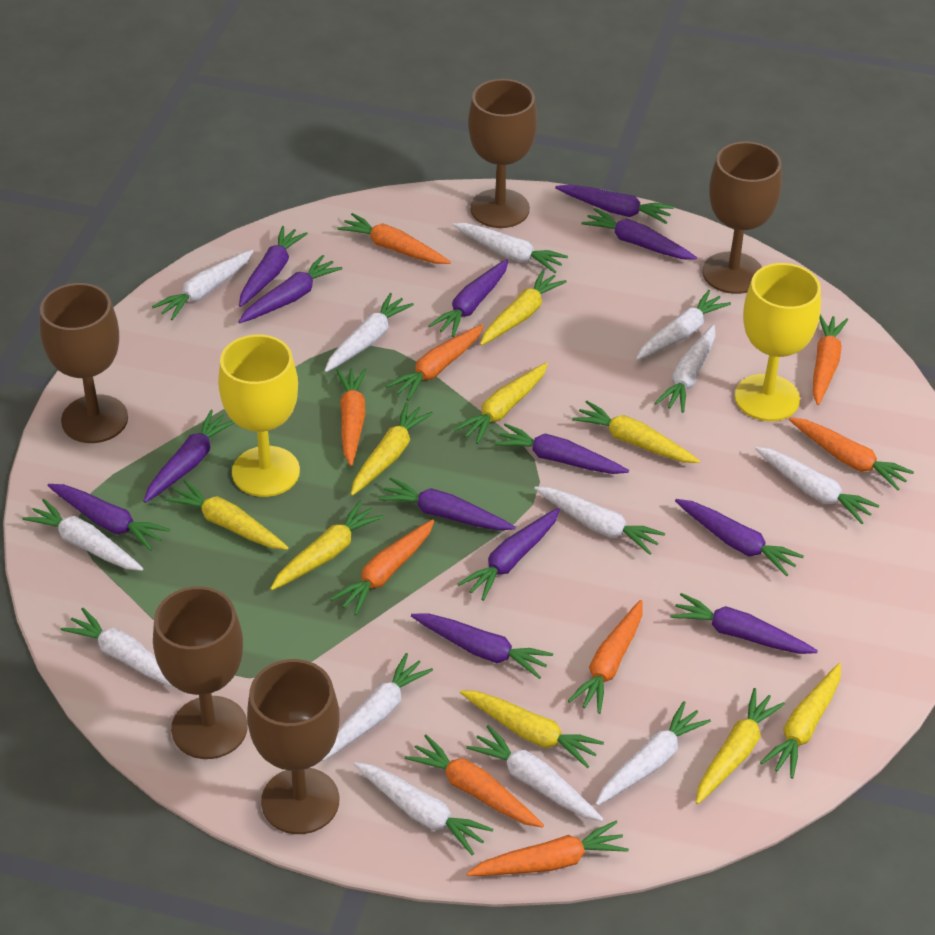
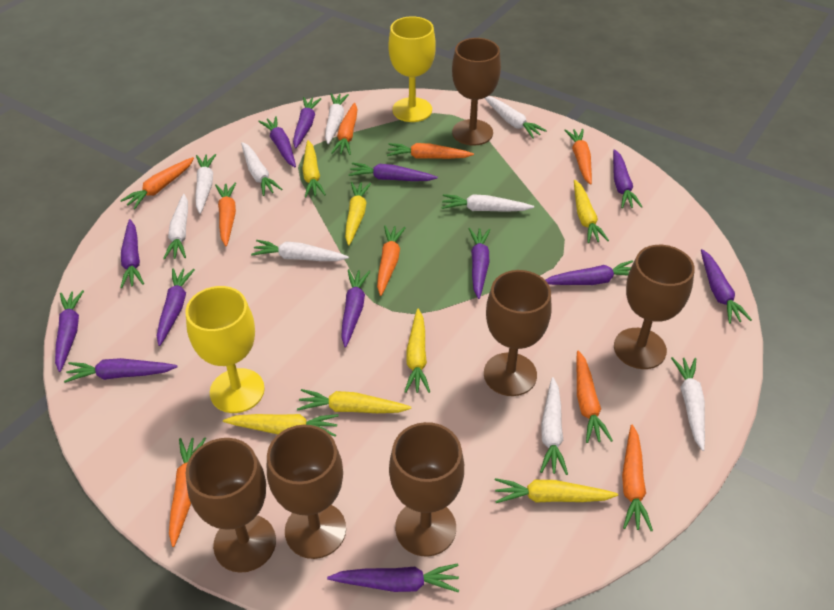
brown goblet: [40,283,128,443] [153,586,248,759] [247,659,339,834] [468,79,537,228] [702,142,782,294] = 5 -> [186,438,276,573] [267,425,346,559] [389,422,464,557] [452,38,501,146] [484,270,551,396] [614,245,695,369] = 6
white carrot: [22,499,143,571] [60,608,174,687] [152,250,254,320] [322,653,433,761] [324,293,414,372] [354,762,493,855] [453,223,568,273] [466,725,603,821] [534,486,665,555] [595,701,711,806] [636,290,731,360] [655,324,715,413] [755,447,880,524] = 13 -> [163,194,188,260] [195,154,216,214] [241,142,282,196] [251,240,349,261] [325,93,349,144] [441,194,534,212] [485,96,547,139] [540,377,568,475] [671,357,705,451] = 9
yellow carrot: [165,480,289,550] [270,500,383,590] [351,402,433,496] [453,363,548,444] [460,690,604,768] [480,270,567,345] [572,401,700,463] [696,688,785,804] [760,663,841,779] = 9 -> [223,414,339,437] [297,389,411,413] [302,140,326,198] [345,182,371,246] [404,308,430,393] [495,478,618,503] [574,180,609,243] = 7

